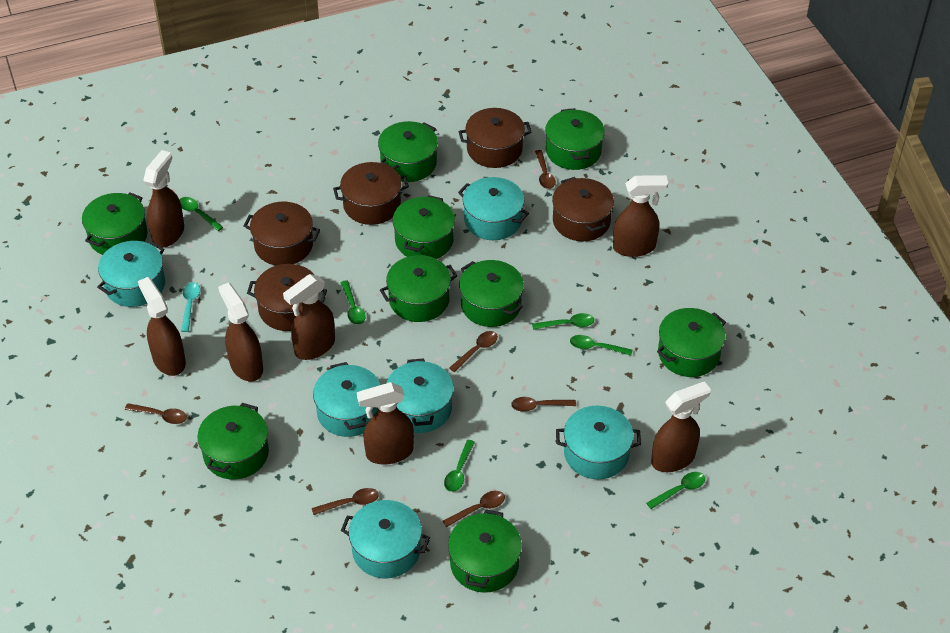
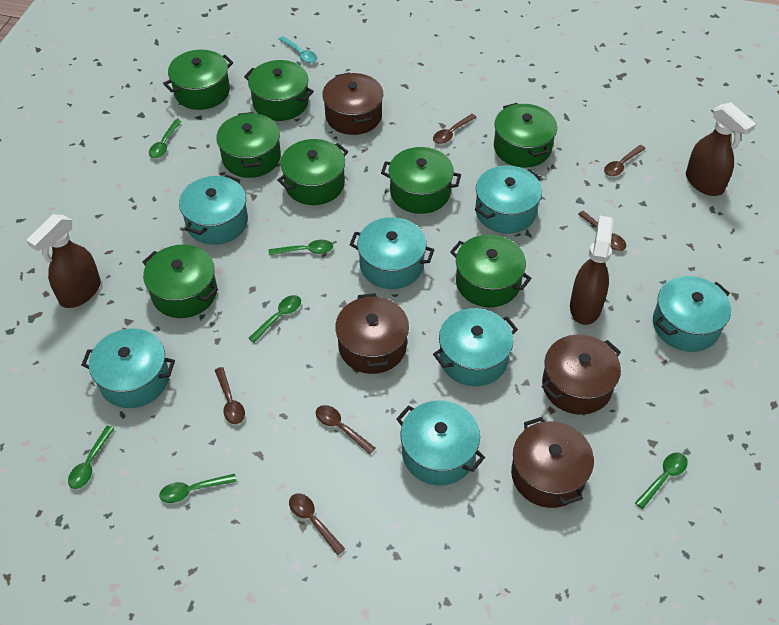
brown pot: [243,202,320,266] [247,264,327,331] [333,162,409,225] [458,108,532,168] [552,177,614,241] = 5 -> [322,72,383,135] [335,293,409,374] [511,417,594,508] [542,334,621,415] = 4
brown spray bottle: [138,277,186,376] [143,150,184,248] [218,283,263,381] [283,274,335,360] [357,382,414,465] [613,175,668,257] [651,381,711,472] = 7 -> [26,214,101,308] [570,216,613,325] [686,102,756,196] = 3
green pot: [82,192,148,255] [197,403,269,480] [378,121,438,182] [380,255,457,322] [393,195,455,259] [448,509,522,593] [459,260,524,327] [545,108,605,170] [657,308,726,377] = 9 -> [143,245,218,318] [163,50,233,110] [216,112,281,178] [244,60,314,121] [277,139,348,205] [381,147,461,214] [450,234,532,307] [494,103,557,168] = 8
turquoise pot: [97,241,165,307] [313,362,380,437] [341,500,430,578] [387,358,454,433] [458,177,529,240] [556,406,641,479] = 6 -> [81,328,175,408] [179,175,248,245] [349,217,434,289] [396,400,485,485] [433,308,518,386] [475,165,542,234] [653,276,731,352] = 7

